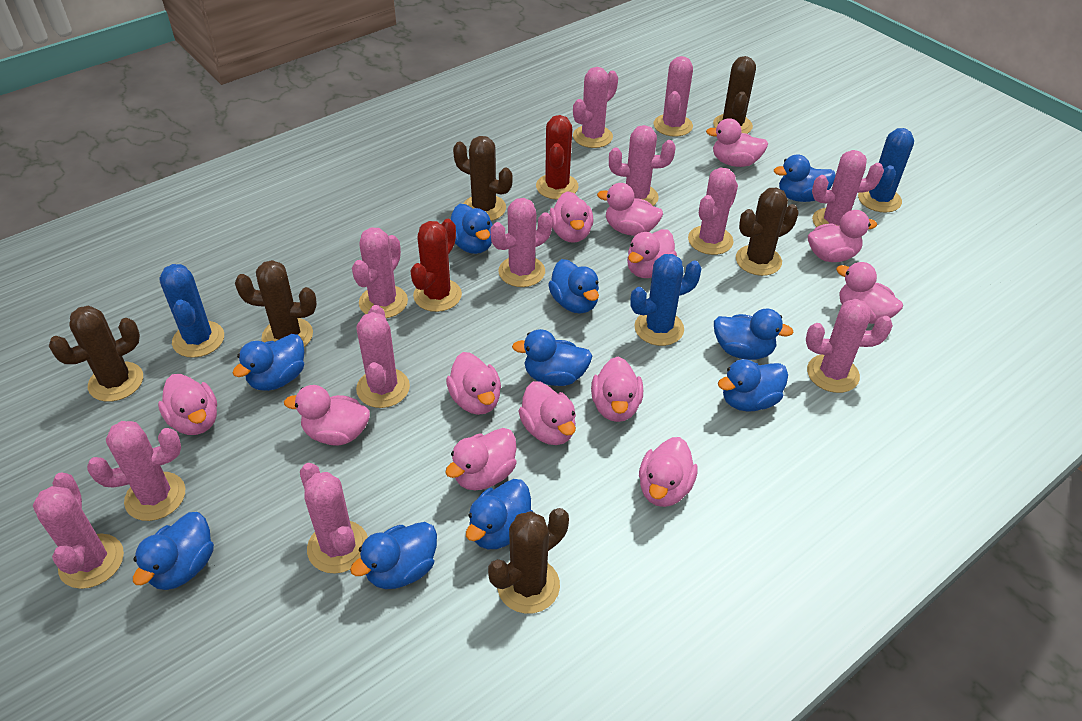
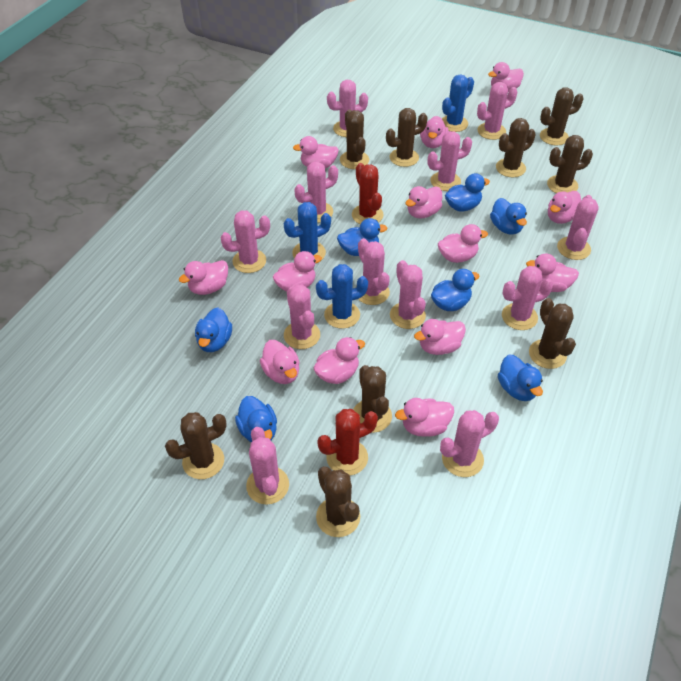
blue duck: [133,512,214,590] [233,334,304,391] [350,522,437,589] [451,204,493,254] [466,479,533,549] [512,329,592,386] [548,259,599,313] [714,308,794,360] [718,359,788,412] [774,154,836,202] = 10 -> [195,308,232,352] [235,396,277,442] [337,218,387,256] [431,269,480,311] [445,173,490,211] [490,198,527,235] [498,355,543,401] = 7
brown cactus: [49,306,143,402] [235,260,317,347] [453,136,513,221] [488,508,569,614] [713,56,756,134] [736,188,799,276] = 6 -> [165,412,227,479] [316,466,360,537] [340,110,369,169] [353,365,392,433] [386,108,428,167] [496,118,536,177] [529,298,576,369] [540,87,584,145] [547,135,593,193] = 9

